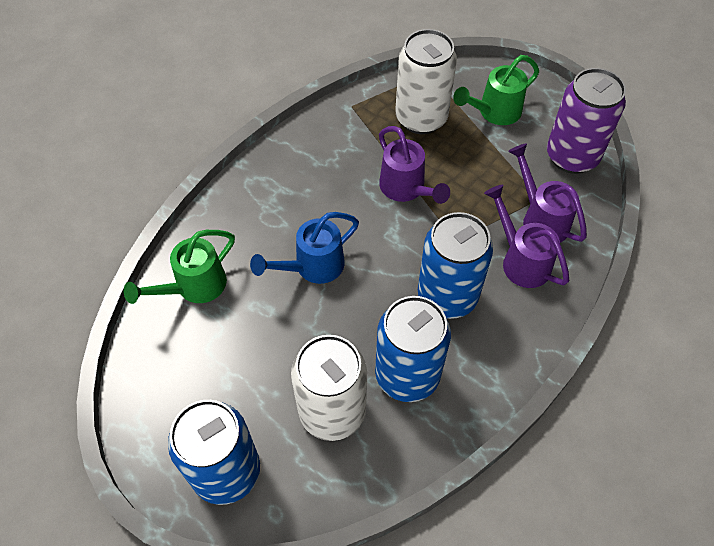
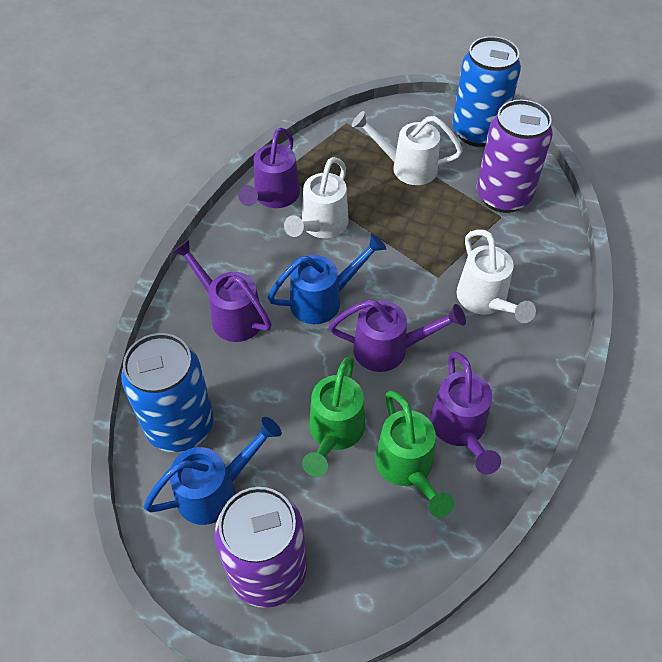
blue can: [168,400,260,505] [375,296,451,402] [418,212,493,319] = 3 -> [121,333,214,452] [452,36,521,147] = 2
blue watering can: [250,212,359,284] = 1 -> [144,417,282,525] [268,233,386,324] = 2
purple can: [547,68,626,174] = 1 -> [214,487,307,608] [477,100,553,213] = 2
purple watering can: [379,126,450,204] [484,185,569,288] [508,143,587,243] = 3 -> [172,240,272,342] [238,128,300,208] [329,300,466,372] [430,352,501,474] = 4
white can: [291,335,367,441] [395,29,457,134] = 2 -> none = 0
white watering can: none = 0 -> [284,157,349,238] [352,111,463,185] [457,229,536,323] = 3

